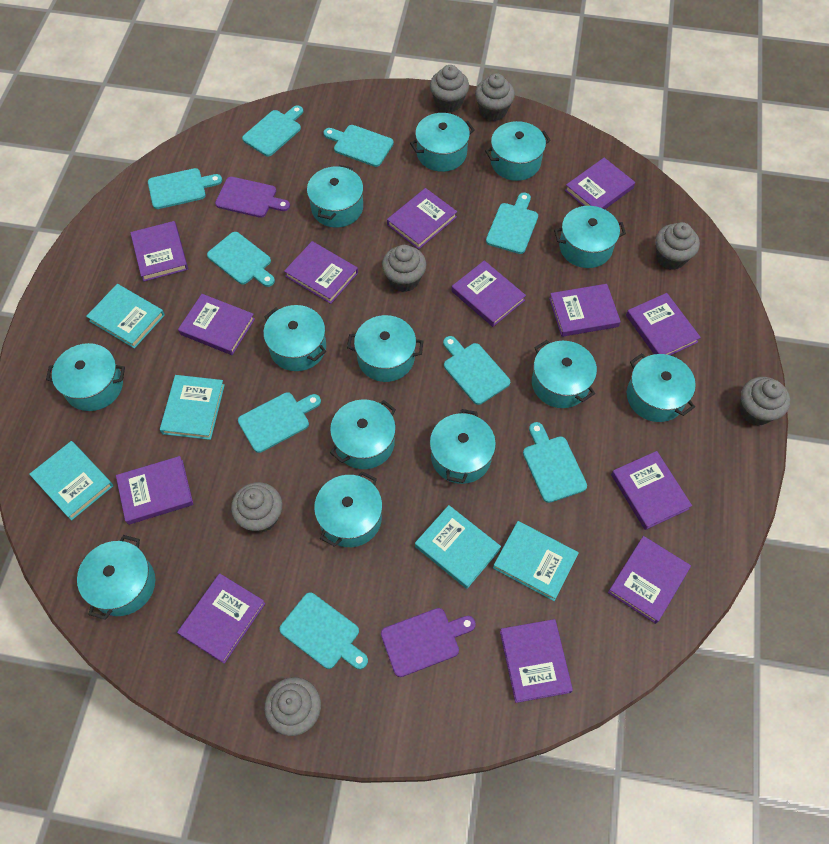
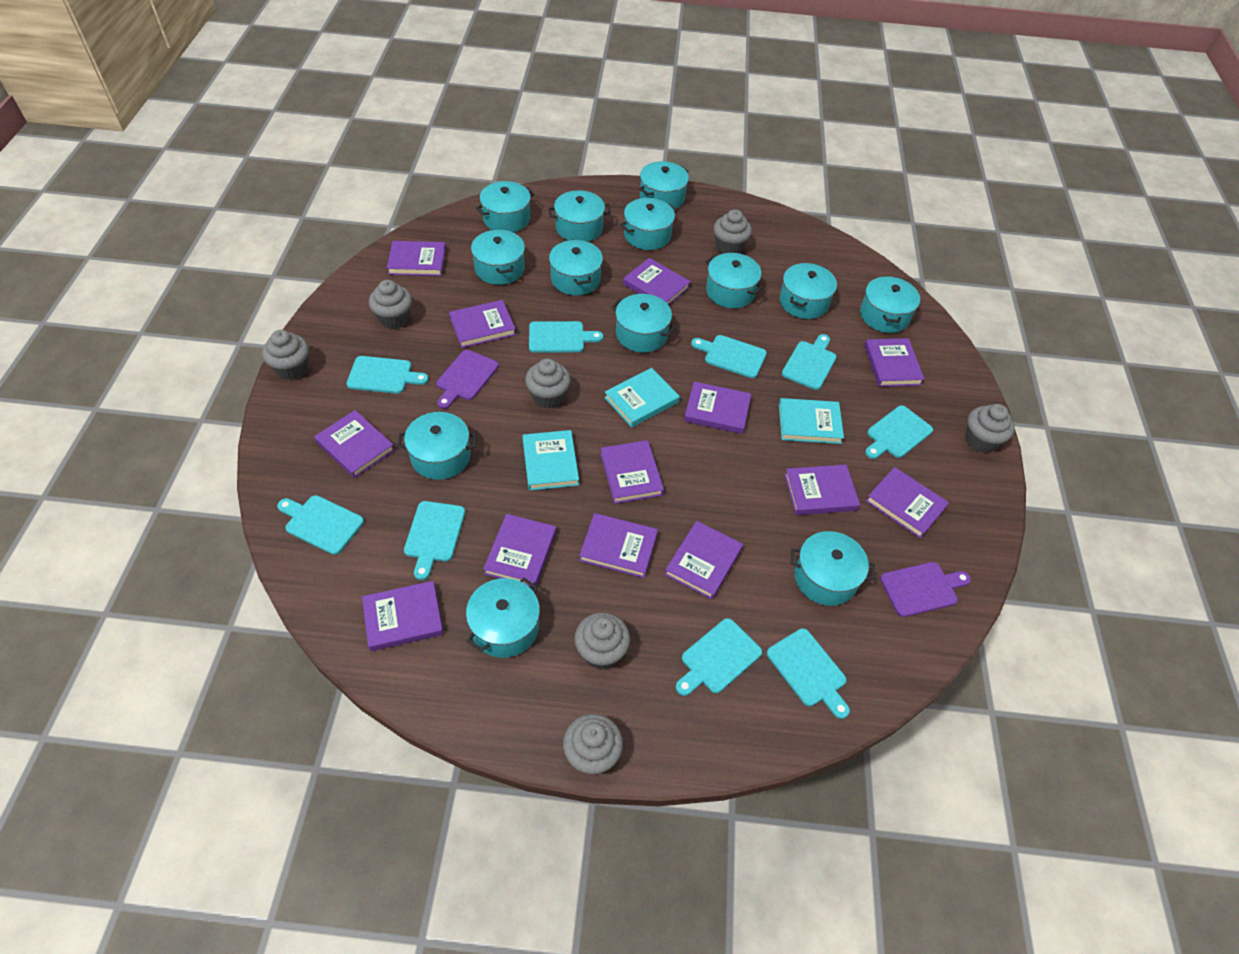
turquoise book: [29,441,113,521] [86,284,165,349] [160,375,225,440] [415,505,501,589] [493,521,579,601] = 5 -> [522,430,579,491] [604,368,680,428] [779,398,844,444] = 3

